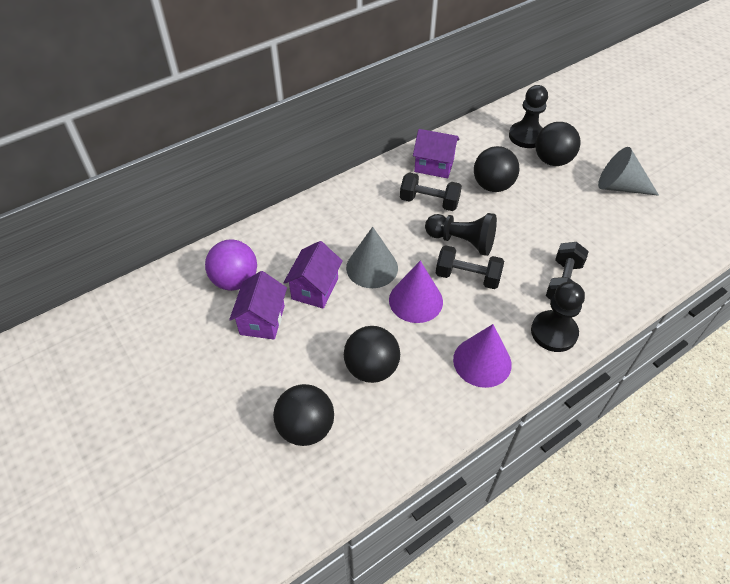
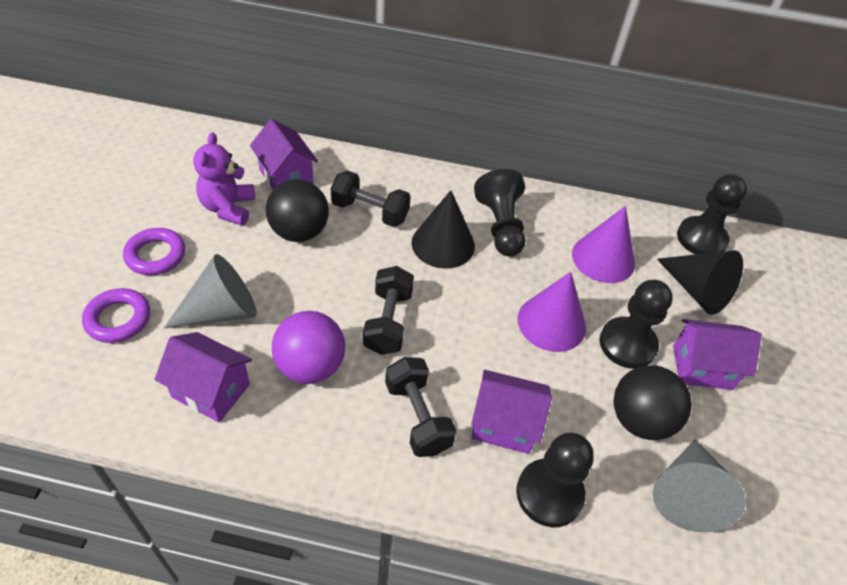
black ball: [273,384,334,446] [344,326,400,383] [474,146,520,192] [535,122,581,166] = 4 -> [266,179,329,242] [613,365,692,440] = 2
black cone: none = 0 -> [412,190,475,269] [657,250,743,315] = 2
black pawn: [425,213,497,256] [509,85,548,148] [531,282,585,352] = 3 -> [474,169,525,256] [516,432,594,527] [600,280,673,369] [677,174,747,254] = 4
purple house: [229,271,287,340] [283,241,343,309] [413,129,460,178] = 3 -> [154,332,252,423] [250,119,318,189] [471,370,552,454] [673,319,762,390] = 4
purple ring: none = 0 -> [82,288,150,343] [123,228,185,275] = 2
purple teddy bear: none = 0 -> [193,132,255,225] = 1

